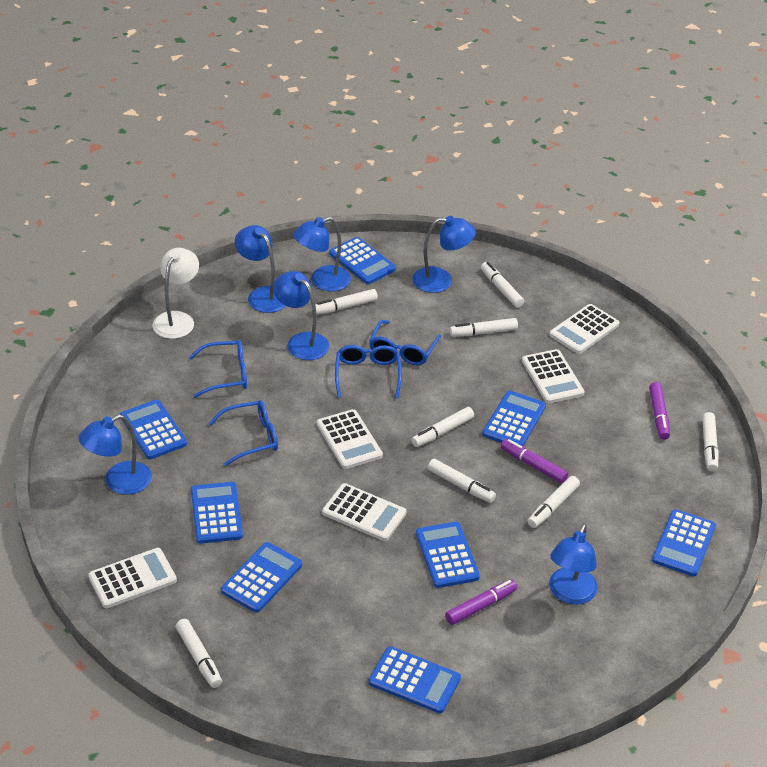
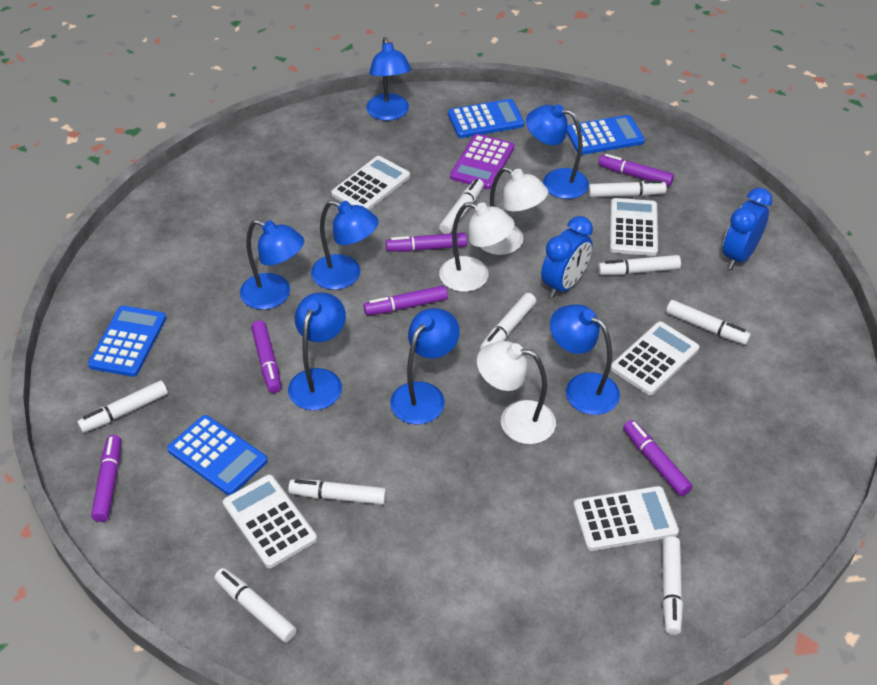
blue calculator: [120,400,187,459] [191,482,243,544] [221,542,302,613] [329,237,396,284] [368,646,461,714] [416,522,480,588] [482,391,546,446] [652,509,716,577] = 8 -> [88,306,166,377] [167,415,268,496] [448,99,524,138] [566,115,645,155] = 4
blue clock: none = 0 -> [541,216,593,298] [723,188,772,269] = 2
blue glasses: [189,340,247,398] [208,400,278,466] [335,345,402,398] [369,320,441,365] = 4 -> none = 0
blue lamp: [79,415,152,495] [235,225,285,313] [273,271,329,360] [293,217,351,291] [412,216,476,293] [549,524,598,605] = 6 -> [240,220,304,310] [288,292,346,410] [311,200,379,290] [366,37,411,121] [390,308,460,424] [526,104,589,199] [550,304,620,415] = 7
purple calculator: none = 0 -> [450,134,514,189] = 1
purple marker: [445,579,517,625] [501,439,568,483] [649,382,670,440] = 3 -> [91,435,121,522] [251,320,281,393] [363,285,448,315] [386,232,467,252] [598,154,674,186] [623,420,692,496] = 6
white lamp: [152,248,199,339] = 1 -> [439,202,515,292] [477,341,556,444] [480,167,548,255] = 3
white marker: [176,619,222,688] [315,289,378,315] [411,407,474,447] [428,459,496,503] [450,318,518,337] [481,262,524,308] [527,476,580,528] [702,412,719,471] = 8 -> [77,380,168,433] [214,568,297,643] [288,479,387,505] [439,179,484,234] [480,293,536,350] [588,180,667,197] [598,255,681,275] [662,536,683,635] [666,300,751,345] = 9

